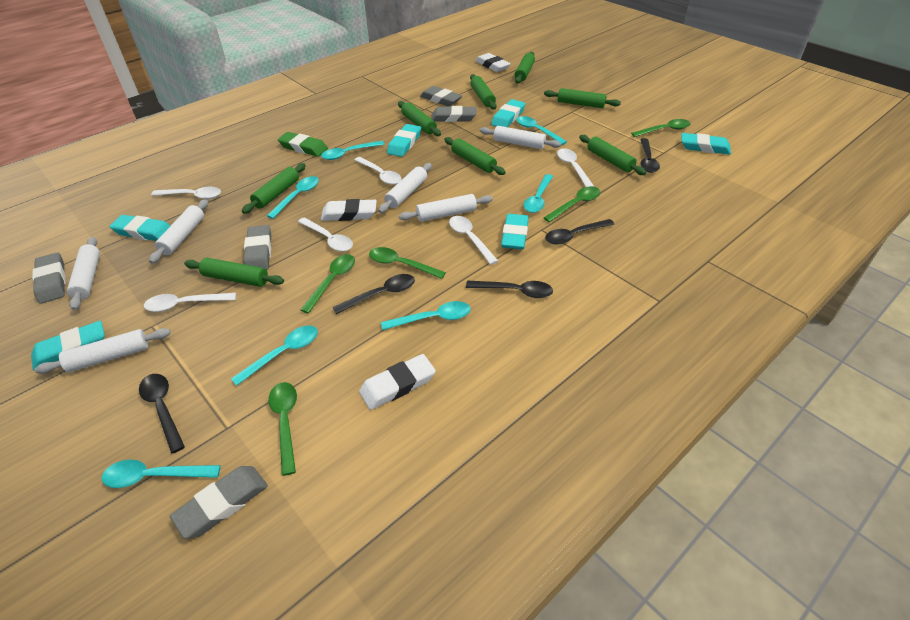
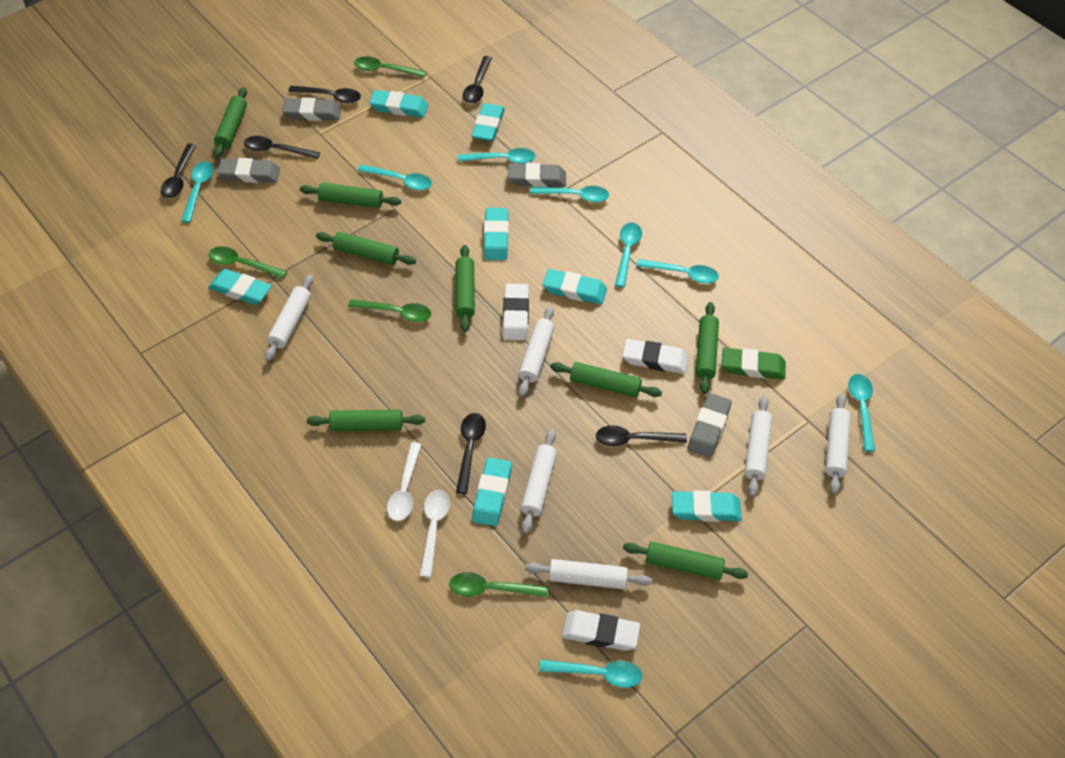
black spoon: [139,374,185,454] [332,274,415,314] [466,281,553,298] [545,219,614,245] [640,138,660,173] = 5 -> [161,144,196,198] [244,136,320,159] [288,86,361,103] [456,413,486,494] [463,56,492,103] [596,425,687,447] = 6
green spoon: [268,382,297,476] [300,254,355,314] [369,247,446,279] [544,186,600,222] [631,119,690,137] = 5 -> [208,246,287,279] [348,299,431,322] [354,56,426,78] [449,572,548,597] = 4
grey eraser: [32,252,66,304] [170,466,268,538] [243,225,271,270] [420,86,462,106] [431,106,476,122] = 5 -> [217,158,280,183] [282,97,341,121] [508,163,566,187] [688,393,732,458] = 4
turquoise eraser: [31,321,105,371] [110,215,170,241] [387,124,421,157] [491,99,525,127] [501,214,529,250] [681,133,731,155] = 6 -> [208,269,272,305] [369,90,428,118] [471,103,505,141] [472,457,512,526] [484,208,509,260] [543,269,607,305] [672,491,742,522] = 7
turquoise spoon: [102,460,221,488] [231,326,318,386] [267,176,319,219] [321,141,385,160] [381,301,471,330] [516,116,567,145] [523,174,553,213] = 7 -> [181,161,214,223] [358,164,432,190] [458,148,536,164] [530,186,609,202] [539,660,642,688] [615,223,642,287] [636,259,719,283] [848,374,875,452] = 8
white spoon: [144,293,236,312] [151,187,221,199] [298,217,353,252] [354,157,401,185] [449,216,498,265] [557,148,594,187] = 6 -> [387,442,422,521] [420,490,450,577] = 2

